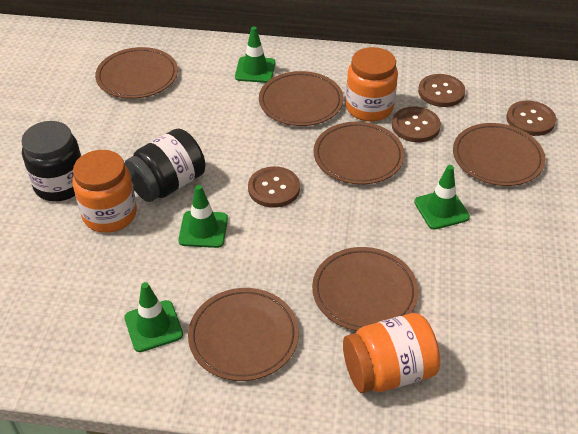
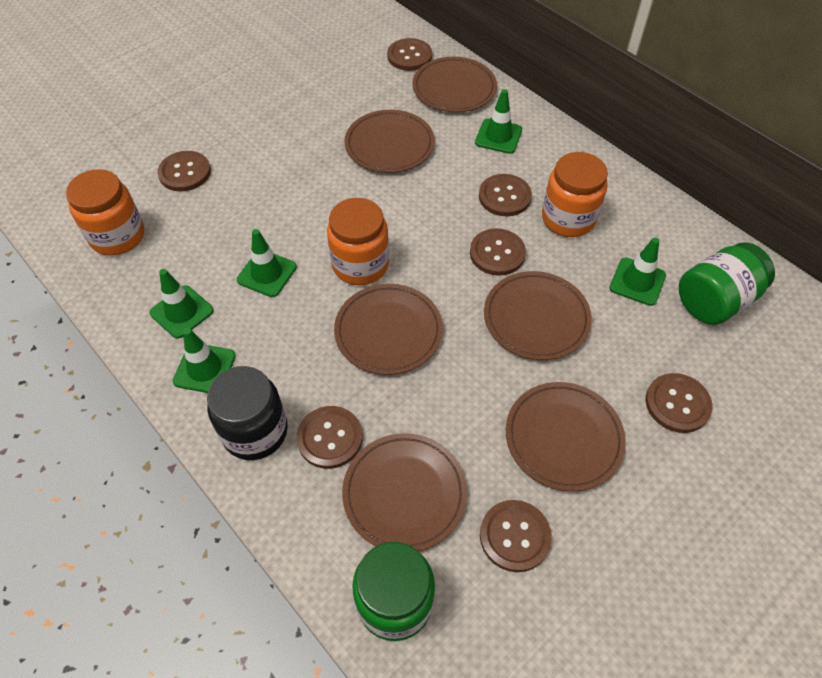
black jar: [21,121,81,201] [124,128,205,202] = 2 -> [207,366,288,460] = 1
brown button: [248,166,300,208] [392,107,441,142] [418,74,465,107] [506,100,556,136] = 4 -> [157,151,211,192] [296,406,363,469] [387,38,432,71] [470,228,526,276] [479,174,532,217] [480,500,552,572] [645,373,713,433] = 7
green jar: none = 0 -> [352,542,435,641] [679,242,775,325] = 2
green traffic cone: [124,282,183,352] [178,185,228,248] [235,26,275,83] [414,165,470,230] = 4 -> [149,269,214,338] [173,328,236,393] [237,229,297,297] [475,89,522,154] [610,238,666,306] = 5

